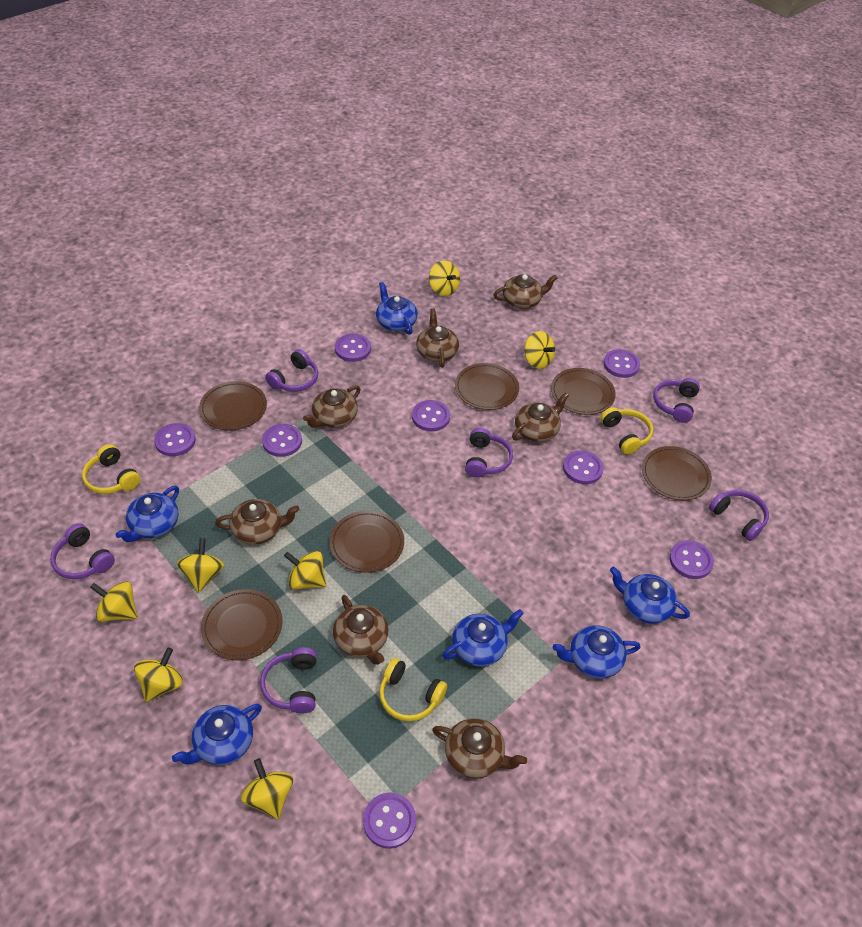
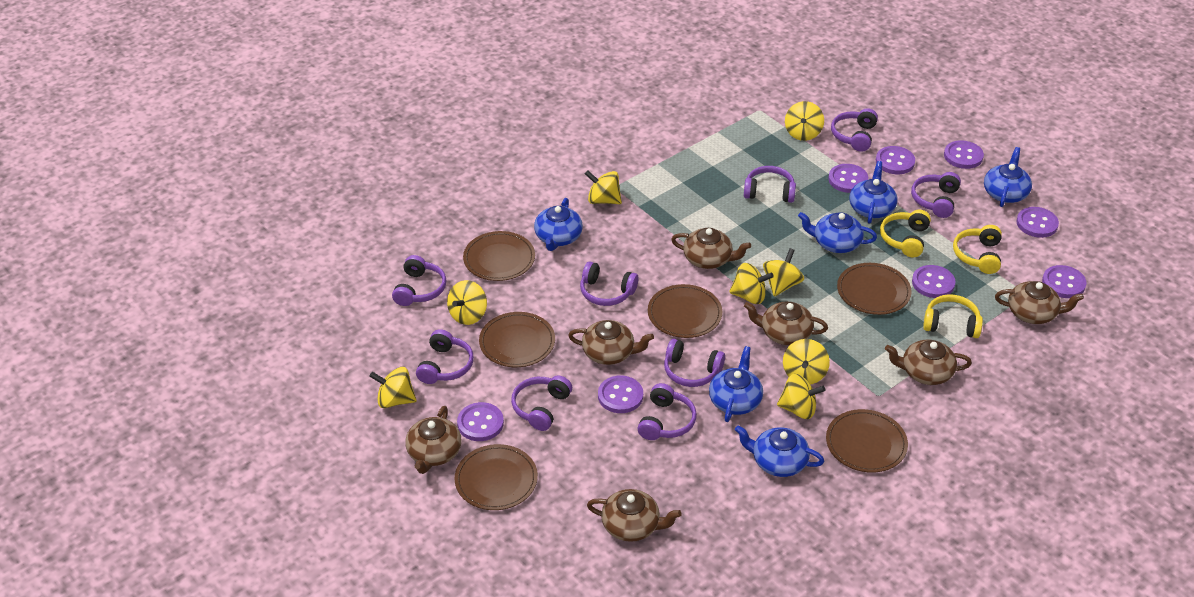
purple headphones: [50,523,115,579] [260,647,317,713] [265,349,318,392] [465,428,513,478] [653,378,700,423] [709,490,769,541] = 6 -> [392,255,446,306] [416,329,474,384] [511,375,572,431] [580,262,638,306] [637,383,697,440] [664,339,725,387] [744,166,796,203] [831,108,878,152] [911,172,961,218] = 9
yellow spinning top: [90,581,137,622] [134,647,183,702] [177,538,224,593] [241,758,293,819] [284,551,326,589] [429,260,460,296] [524,331,555,369] = 7 -> [369,367,417,408] [447,280,487,325] [585,170,622,204] [729,263,774,304] [763,248,804,297] [777,374,825,419] [783,339,830,384] [785,101,824,141] = 8

